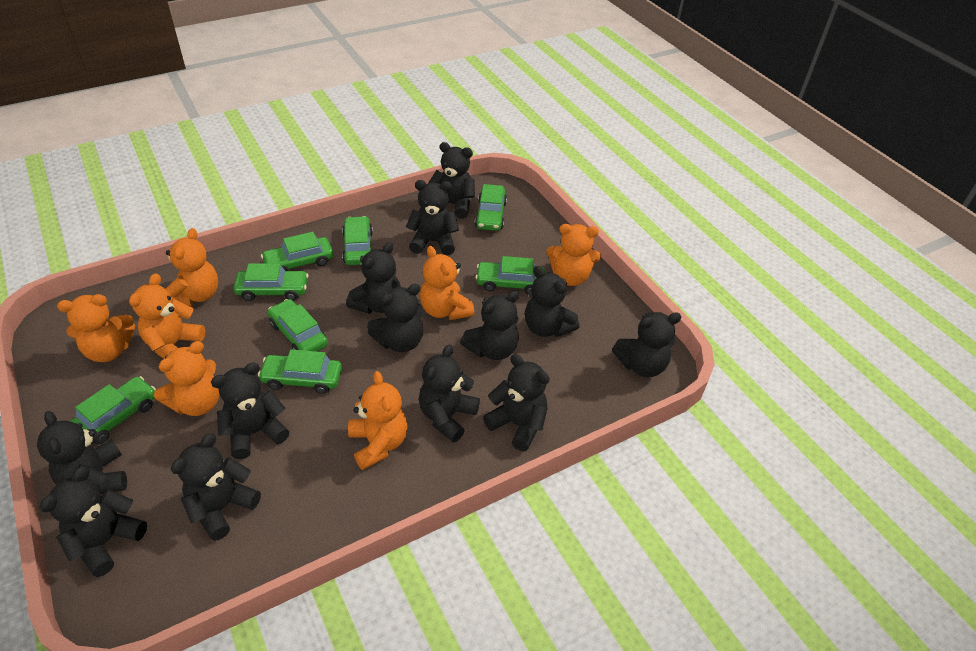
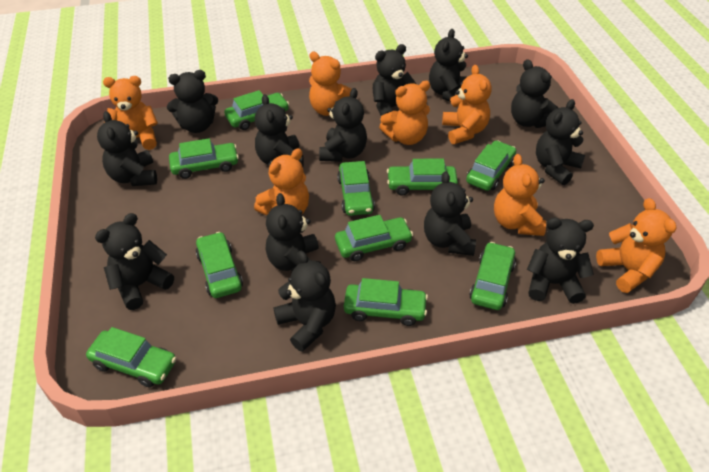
green car: [70,376,156,444] [234,263,309,301] [258,349,342,394] [261,232,333,271] [268,299,328,352] [342,216,373,265] [475,184,507,231] [475,256,545,295] = 8 -> [86,327,176,387] [169,138,239,179] [196,232,243,298] [224,90,289,130] [335,215,413,261] [337,161,375,216] [344,278,428,326] [387,159,458,196] [466,140,516,191] [469,242,516,310] = 10

